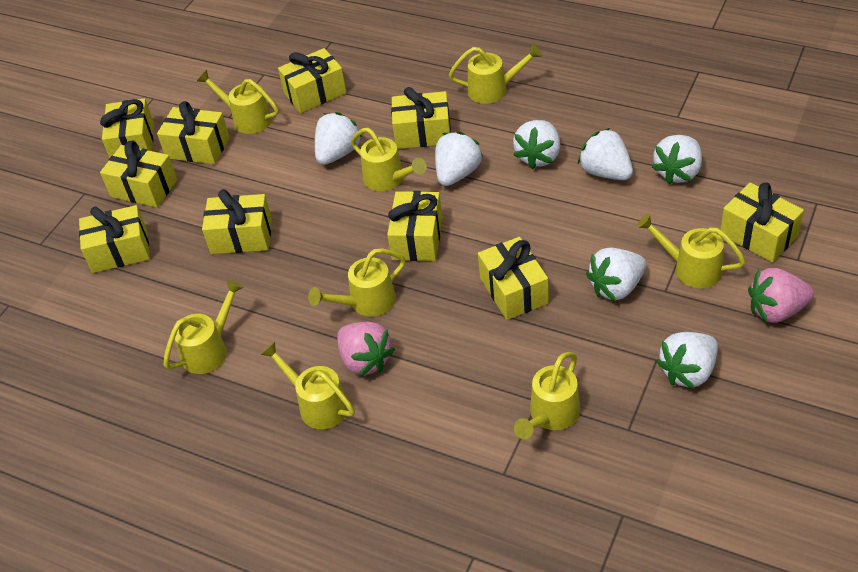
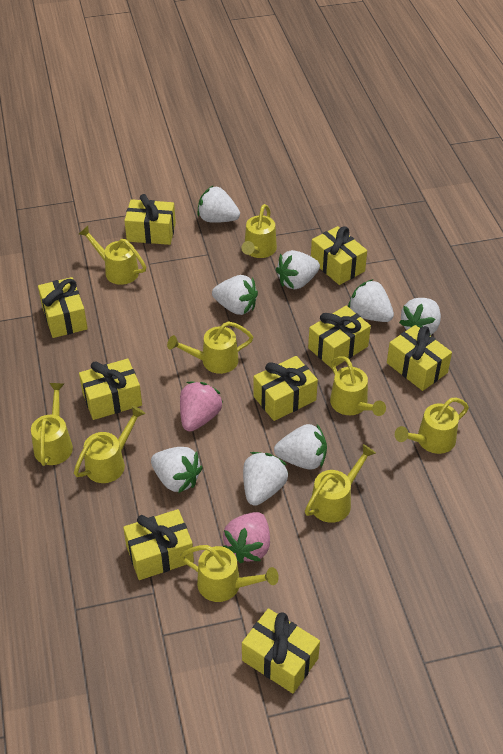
white strawberry: [315,112,363,165] [435,131,483,186] [513,120,560,169] [578,128,633,180] [586,248,646,301] [652,135,702,184] [656,332,718,389] = 7 -> [151,447,202,493] [197,186,240,223] [212,275,258,315] [243,452,288,506] [274,424,327,470] [276,250,320,289] [348,279,394,322] [399,298,441,336] = 8
yellow gift: [79,205,150,273] [100,98,154,158] [100,140,177,208] [157,101,230,164] [202,189,272,254] [278,48,347,113] [387,191,442,261] [391,87,451,149] [478,237,549,320] [720,182,804,262] = 10 -> [38,277,88,338] [79,359,142,420] [123,509,194,580] [124,194,176,245] [242,608,320,693] [253,356,318,421] [308,306,371,369] [311,226,367,285] [387,325,452,391] = 9
yellow watering can: [163,280,244,374] [197,70,279,134] [260,341,355,429] [308,248,405,317] [351,128,427,191] [449,44,542,104] [514,352,580,439] [636,214,745,288] = 8 -> [31,383,73,466] [74,406,146,483] [79,226,146,285] [167,321,253,374] [180,545,279,602] [241,204,277,258] [305,444,376,523] [330,356,386,416] [395,398,469,454] = 9

